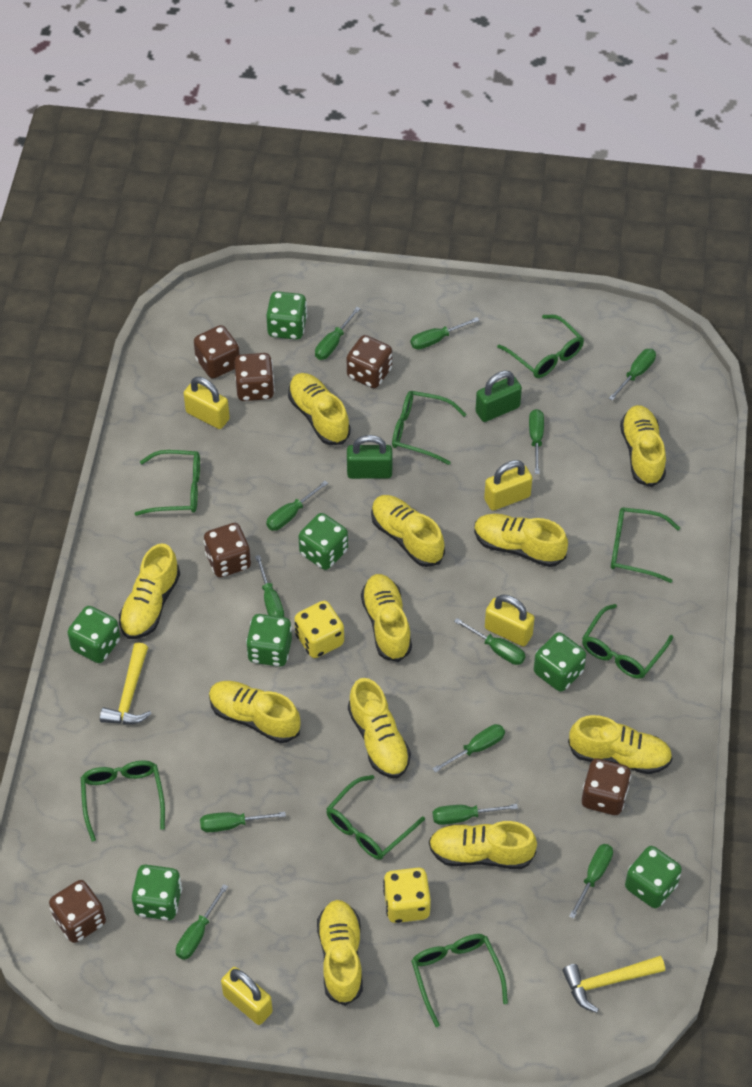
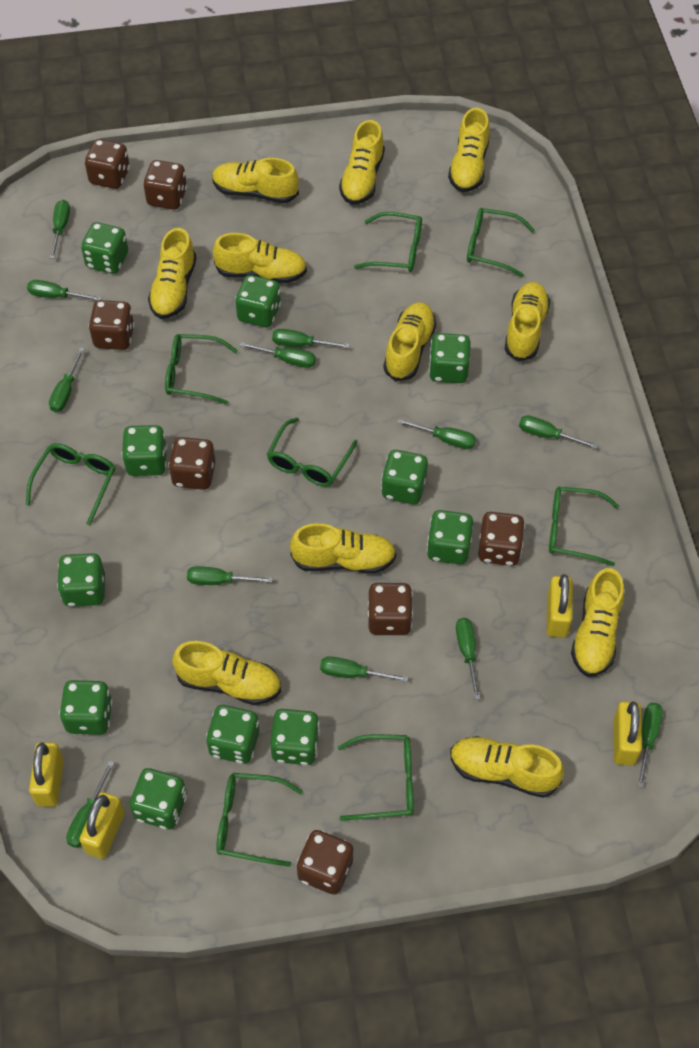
brown dice: [49,880,106,943] [194,325,240,379] [204,523,251,578] [234,353,275,401] [347,335,392,388] [582,759,631,815] = 6 -> [85,139,130,189] [88,300,134,350] [143,160,187,210] [168,437,216,490] [297,830,353,895] [368,583,413,635] [478,512,525,566] = 7
green dice: [67,606,120,663] [132,865,182,920] [246,614,292,667] [266,291,307,340] [298,513,348,570] [534,632,586,692] [625,846,682,908] = 7 -> [57,553,105,607] [59,680,113,735] [81,222,128,274] [122,425,167,476] [130,768,187,830] [206,705,259,764] [235,275,281,327] [270,709,320,765] [381,450,428,504] [427,510,473,564] [429,333,471,383] = 11
green padlock: [347,435,392,479] [476,371,522,422] = 2 -> none = 0
yellow dice: [294,601,344,658] [383,868,431,923] = 2 -> none = 0
yellow hammer: [100,642,151,724] [562,956,665,1013] = 2 -> none = 0

